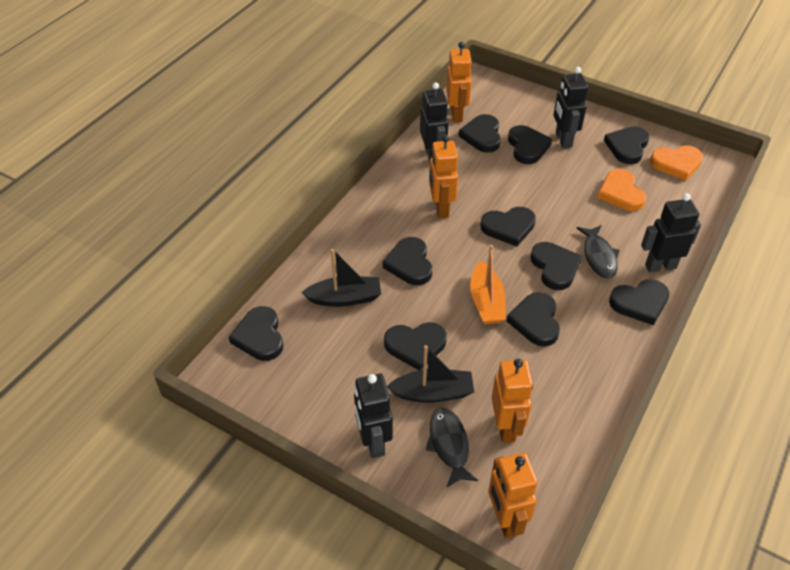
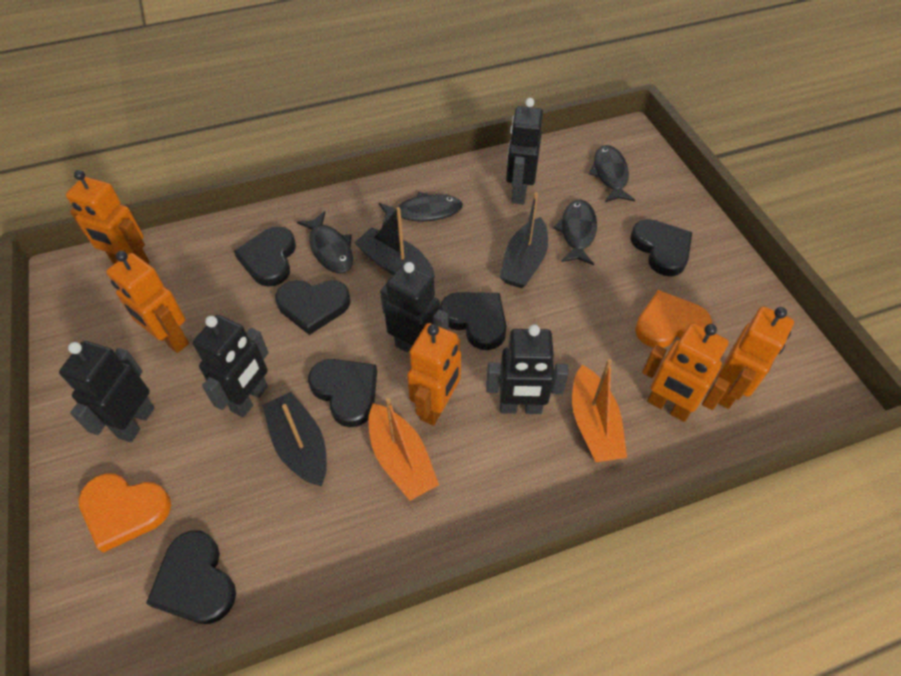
black boat: [301,249,381,307] [387,345,474,403] = 2 -> [262,392,327,486] [354,207,435,278] [500,192,548,288] = 3
black fish: [426,408,478,488] [577,225,620,279] = 2 -> [297,211,353,274] [379,192,463,226] [553,199,597,265] [589,145,635,202] = 4
black heart: [229,306,283,361] [383,237,432,285] [384,322,447,370] [459,114,501,153] [480,207,536,246] [507,292,560,347] [508,125,552,164] [530,242,582,290] [604,126,649,164] [609,279,669,325] = 10 -> [146,530,236,624] [234,226,296,286] [275,280,351,335] [308,359,377,427] [440,292,507,350] [630,219,692,276] = 6
black robot: [354,374,393,458] [420,82,449,162] [553,67,588,148] [641,193,701,273] = 4 -> [59,341,154,442] [193,315,269,417] [380,262,449,352] [486,324,569,414] [506,98,543,204] = 5
orange boat: [470,245,506,324] = 1 -> [369,398,439,501] [572,359,627,462] = 2
orange robot: [429,135,458,218] [446,42,472,122] [488,453,538,538] [492,359,533,443] = 4 -> [66,170,150,264] [106,251,189,353] [407,323,461,426] [642,323,730,422] [717,306,794,409] = 5

